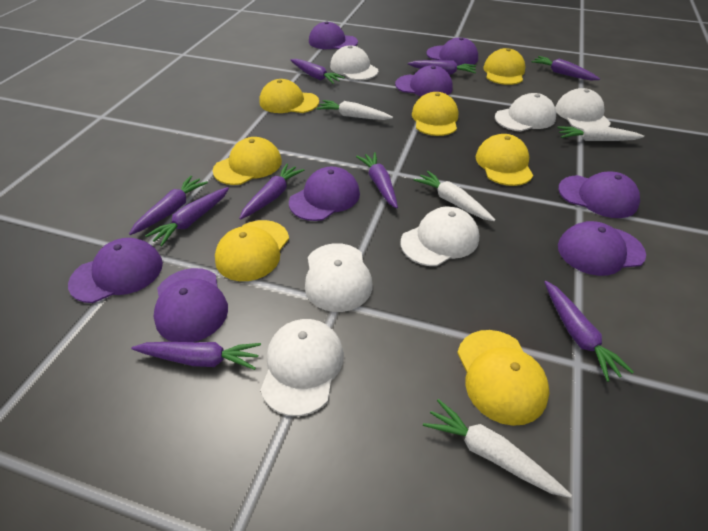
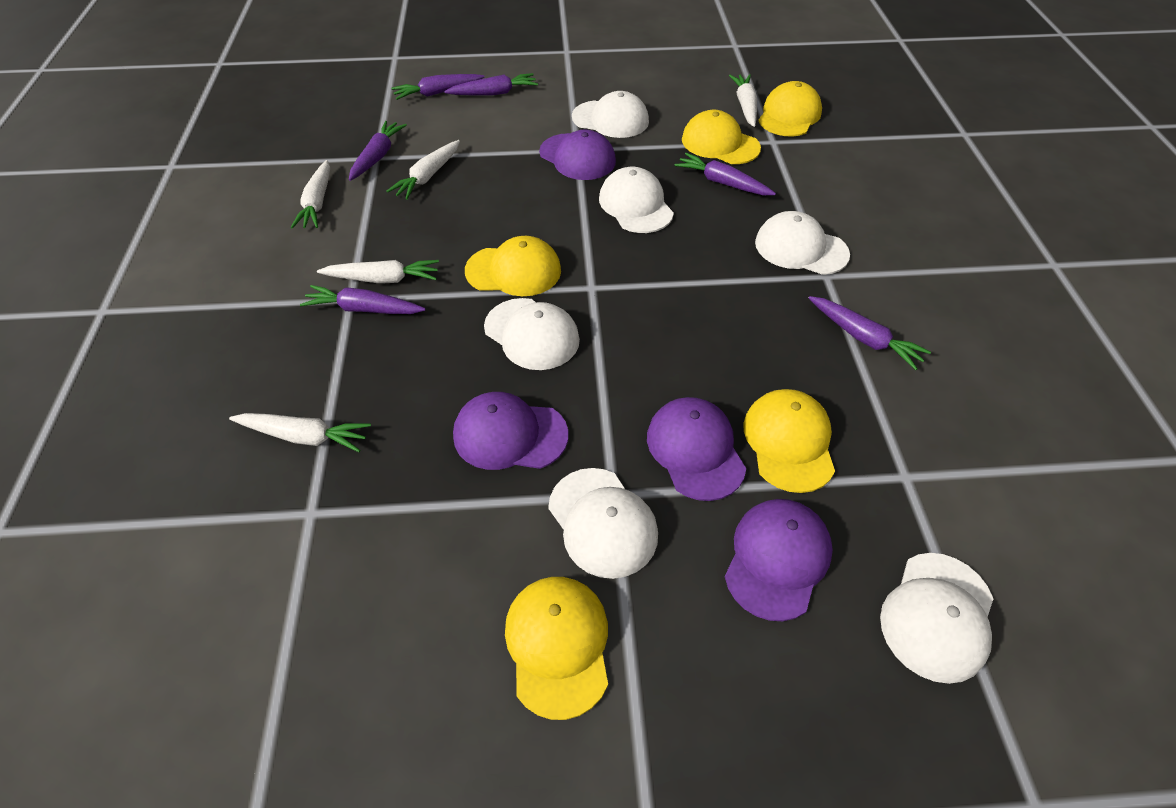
purple cap: [68,238,163,303] [154,268,228,342] [289,167,360,221] [309,21,358,49] [395,65,453,97] [426,37,478,66] [558,172,640,218] [558,221,646,276] = 8 -> [453,392,568,470] [539,129,616,180] [647,397,746,501] [725,499,833,621] = 4
purple carrot: [129,176,208,235] [131,342,261,370] [145,187,229,246] [239,164,304,220] [291,59,345,84] [356,152,398,209] [408,60,476,75] [531,56,600,80] [544,281,634,382] = 9 -> [300,285,426,314] [349,121,407,181] [391,74,484,100] [444,73,538,96] [674,153,776,195] [809,296,931,370] = 6
white carrot: [316,100,393,120] [414,171,495,221] [423,399,572,498] [557,125,644,141] = 4 -> [229,413,371,452] [291,160,330,229] [317,260,439,283] [386,140,460,200] [729,74,757,127] = 5
yellow cap: [213,137,282,185] [215,220,289,281] [259,79,319,113] [412,92,458,136] [457,330,549,426] [475,134,533,186] [483,48,525,85] = 7 -> [465,236,561,296] [505,577,608,720] [682,110,761,164] [744,389,835,493] [758,81,822,137] = 5

